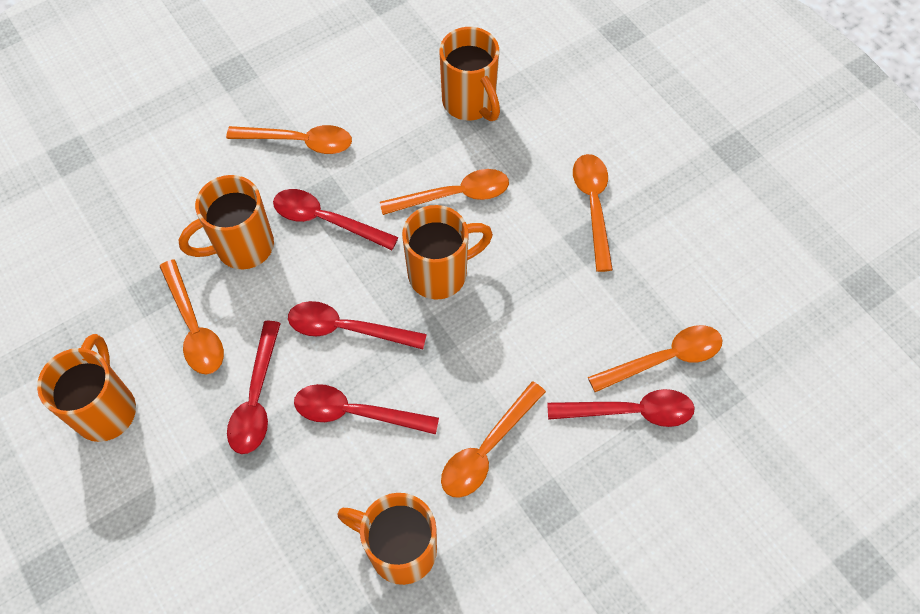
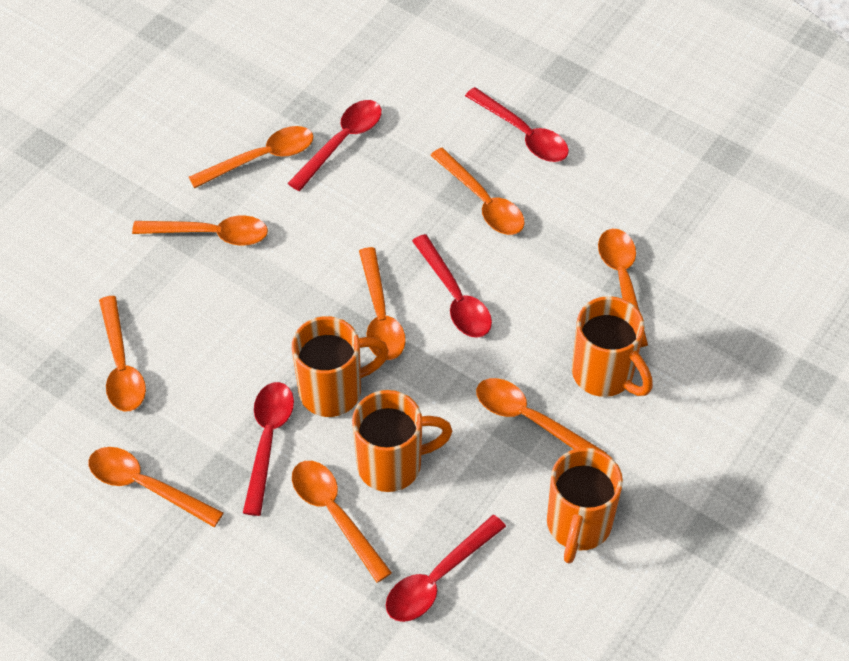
orange mug: [37,334,136,442] [179,175,274,269] [337,493,437,585] [402,205,493,300] [439,27,500,121] = 5 -> [292,316,389,417] [352,390,452,492] [547,448,623,564] [572,296,653,397] = 4
orange spoon: [159,259,224,374] [226,125,352,154] [380,169,509,215] [441,381,546,498] [573,154,613,272] [588,325,723,392] = 6 -> [88,447,224,527] [99,296,146,412] [132,215,268,246] [189,126,314,188] [292,461,392,583] [359,247,406,360] [430,148,525,235] [476,378,607,454] [598,229,648,347] = 9

